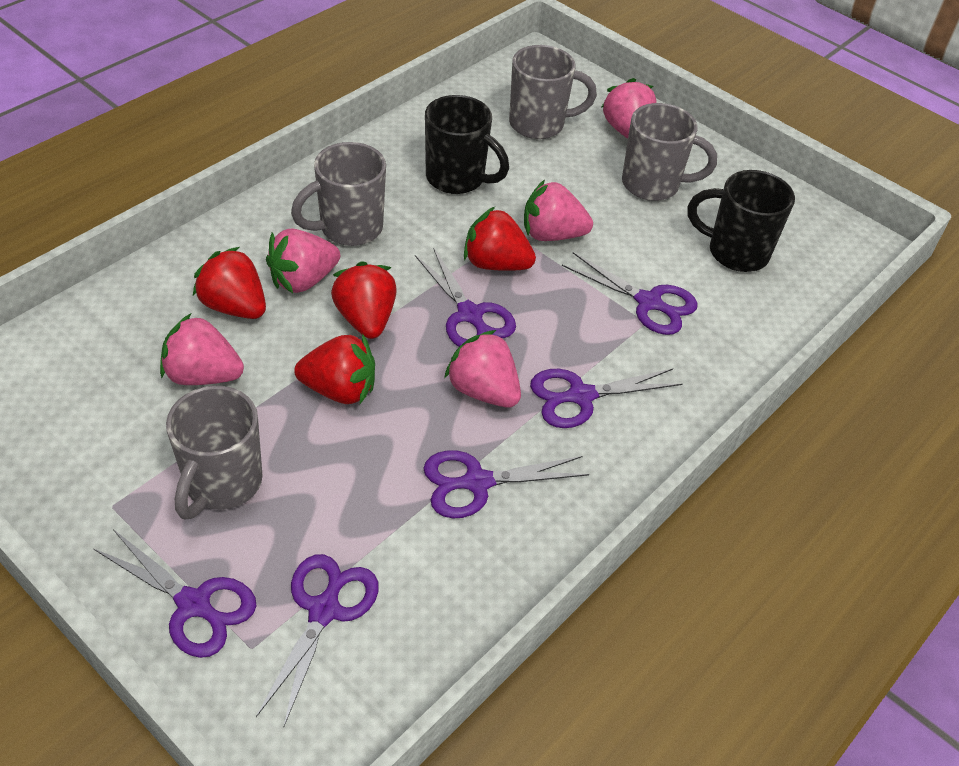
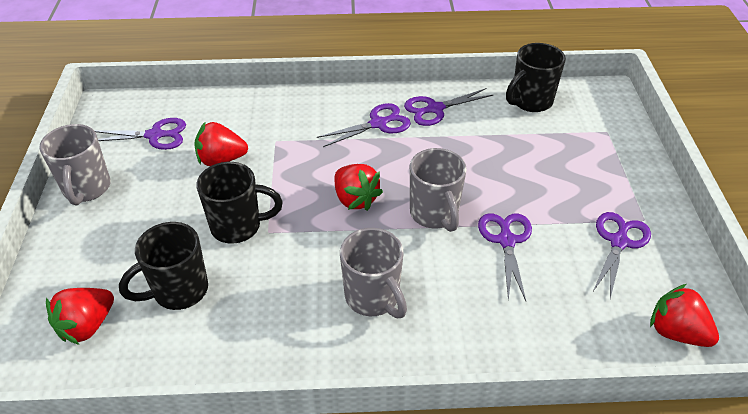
black mug: [425,95,509,194] [688,170,795,272] = 2 -> [119,222,208,310] [196,162,283,244] [506,43,566,112] = 3
grey mug: [166,386,263,520] [291,142,386,246] [509,45,597,139] [622,103,717,201] = 4 -> [40,124,111,205] [340,228,407,318] [410,148,467,232] = 3
pink strawberry: [160,313,244,385] [266,228,340,293] [444,330,521,408] [524,180,593,241] [601,78,657,139] = 5 -> none = 0
purple scissors: [94,529,257,658] [256,554,379,726] [415,247,516,347] [423,450,590,518] [530,368,683,428] [562,252,698,335] = 6 -> [95,118,186,150] [317,103,411,147] [404,88,493,126] [478,213,532,301] [593,212,651,298] = 5

